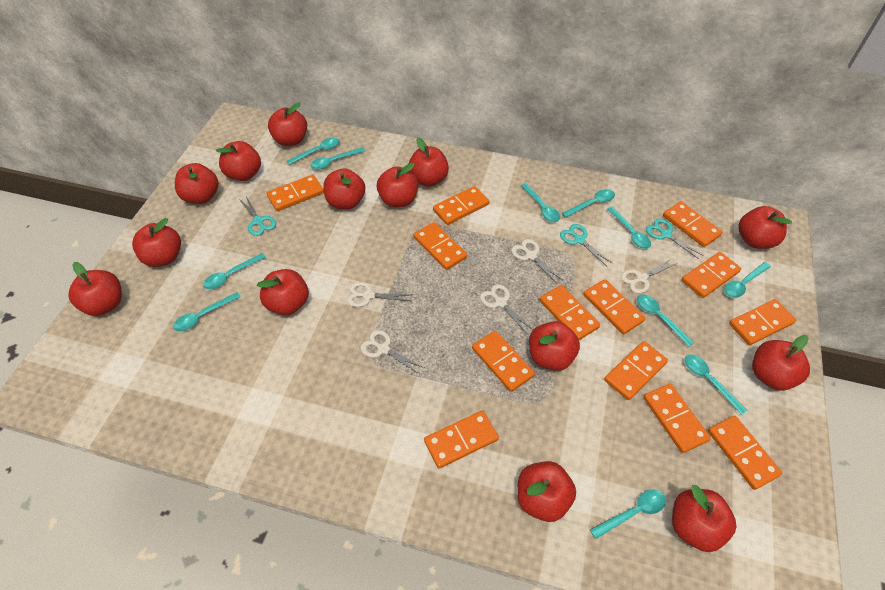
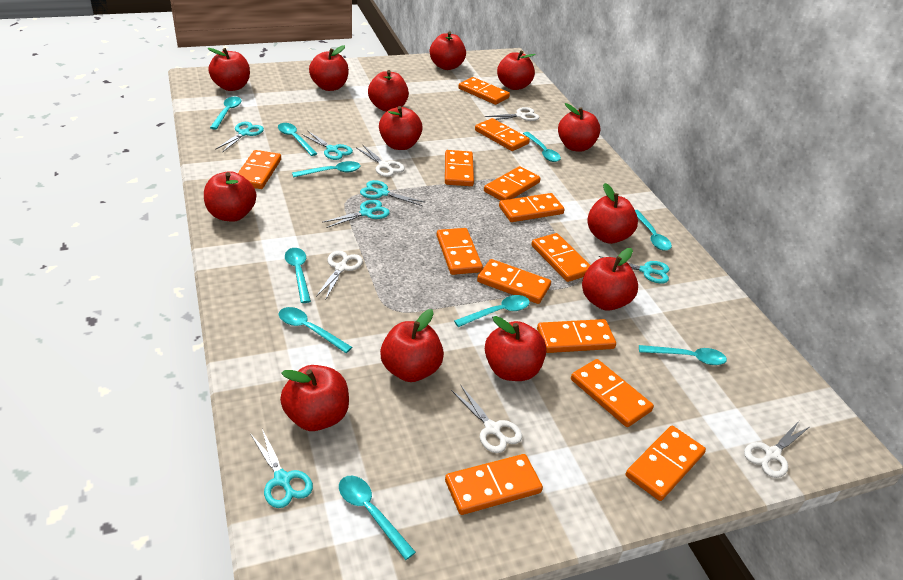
red apple: [68,262,122,316] [132,218,181,267] [175,163,219,204] [216,141,261,181] [257,269,309,315] [268,102,307,146] [323,168,365,210] [377,163,418,207] [408,137,449,187] [517,461,576,522] [529,321,580,371] [672,485,736,552] [738,206,792,249] [752,335,810,391] = 14 -> [204,171,256,222] [208,48,250,91] [280,365,349,431] [309,45,349,91] [368,70,409,112] [379,106,423,150] [380,309,444,382] [430,31,466,70] [485,316,547,381] [497,50,536,90] [558,103,601,152] [582,248,638,311] [587,183,638,244] = 13
turquoise scissors: [239,196,276,236] [560,224,613,266] [646,219,702,259] = 3 -> [215,122,264,152] [251,429,313,508] [302,131,353,160] [322,200,390,228] [360,180,426,206] [599,256,669,284] = 6
turquoise spoon: [173,292,241,331] [203,253,266,289] [287,138,340,165] [311,147,365,170] [521,183,560,222] [562,189,615,218] [590,489,666,539] [607,206,651,249] [637,294,694,347] [684,355,747,415] [724,262,771,298] = 11 -> [210,97,241,129] [278,123,318,156] [278,307,352,353] [285,248,311,303] [292,161,360,178] [339,476,416,560] [454,295,530,327] [523,132,561,162] [635,210,672,251] [639,345,727,365] = 10

